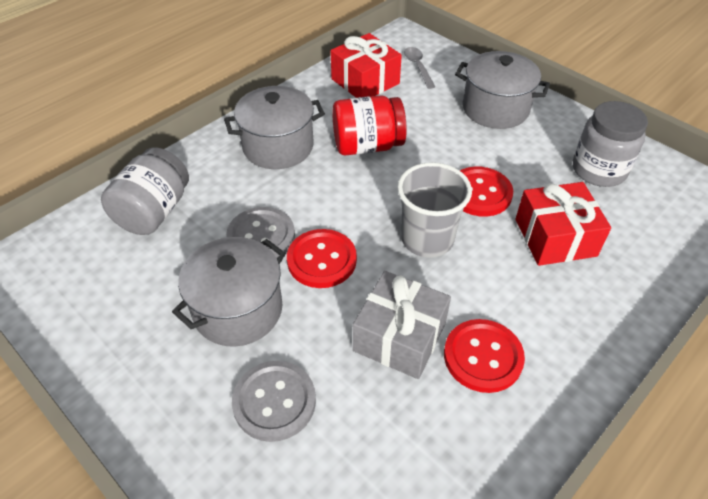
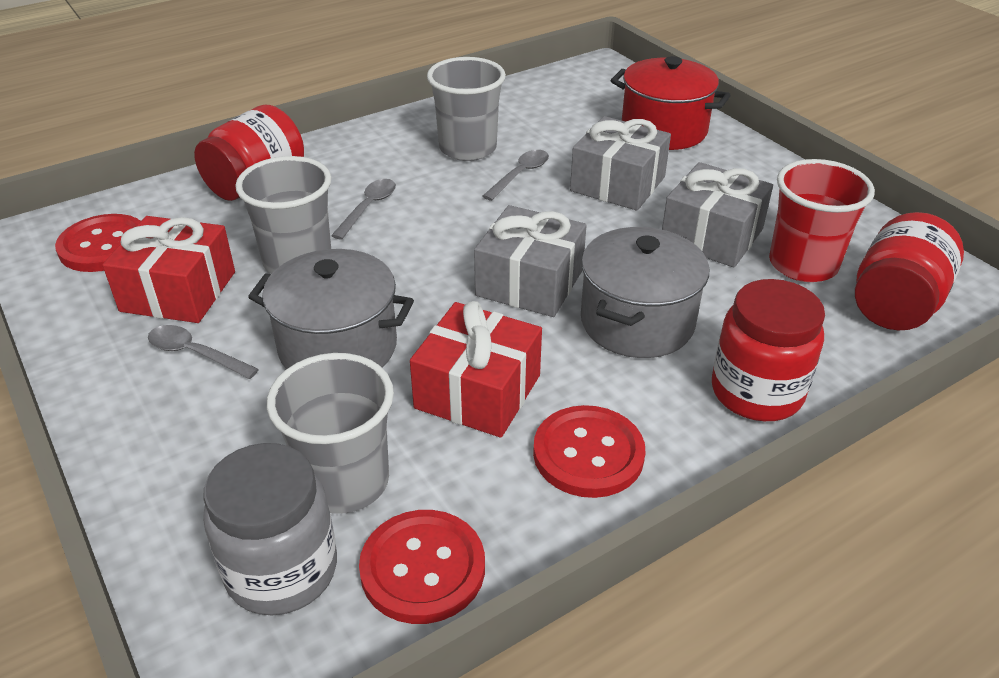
grey button: [226,207,295,258] [232,361,316,442] = 2 -> none = 0
grey cup: [397,162,472,258] = 1 -> [235,156,332,274] [267,353,394,514] [427,57,506,161] = 3
grey gift: [353,271,451,379] = 1 -> [474,205,587,317] [570,116,671,211] [662,162,773,267] = 3
grey jar: [101,147,189,235] [573,101,648,187] = 2 -> [203,443,337,615] = 1
grey pot: [172,237,286,347] [224,86,325,169] [455,51,550,129] = 3 -> [248,249,414,369] [581,227,709,358] = 2
grey spoon: [404,47,435,89] = 1 -> [148,325,259,379] [331,179,396,240] [482,150,549,201] = 3
red cup: none = 0 -> [769,159,875,282] = 1
red jar: [332,95,407,155] = 1 -> [194,105,304,201] [712,279,825,421] [855,212,964,330] = 3
red pot: none = 0 -> [611,56,731,150] = 1

